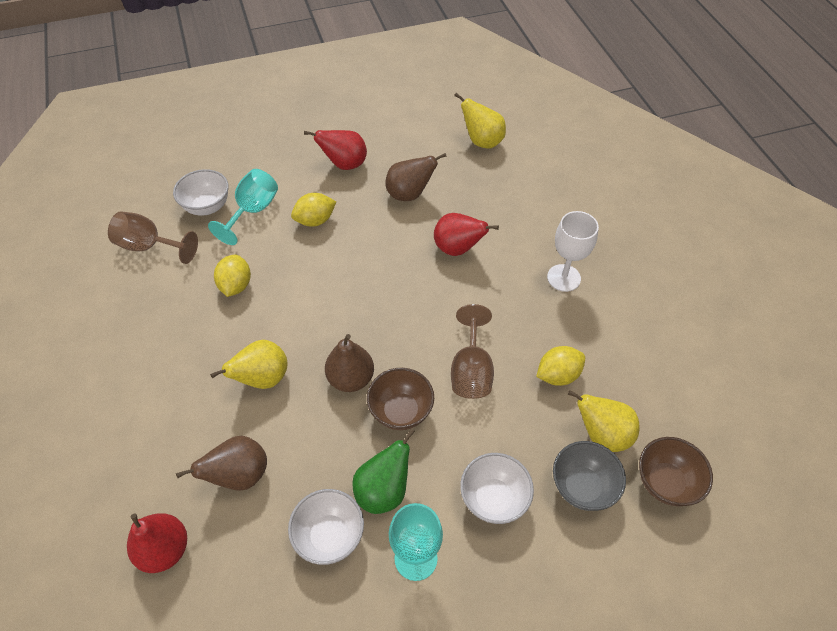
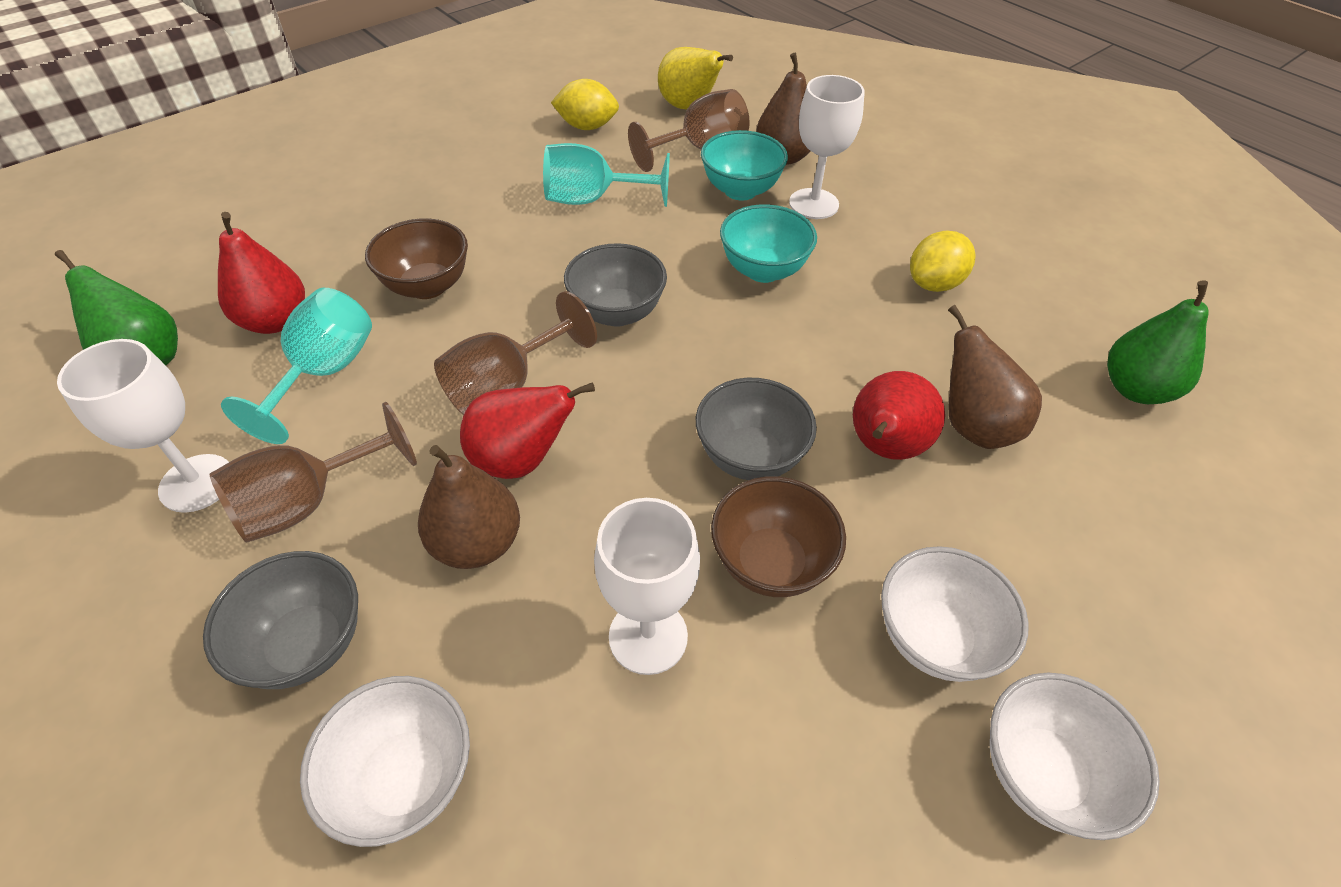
brown goblet: [108,211,198,264] [451,304,494,399] = 2 -> [209,402,417,543] [434,291,597,415] [628,89,750,172] = 3
green pear: [352,428,415,514] = 1 -> [55,250,178,365] [1107,280,1209,404] = 2
grey bowl: [553,441,626,511] = 1 -> [203,551,358,689] [564,243,667,327] [696,378,817,480] = 3
turquoise bowl: none = 0 -> [701,130,788,201] [720,204,817,283] = 2
white goblet: [547,211,599,292] = 1 -> [57,339,229,513] [594,498,700,675] [789,75,865,219] = 3
yellow lemon: [214,254,251,297] [291,193,336,227] [536,346,585,386] = 3 -> [551,79,619,130] [910,231,976,292] = 2
yellow pear: [210,340,288,389] [454,93,506,148] [568,390,640,452] = 3 -> [658,47,733,109] = 1

